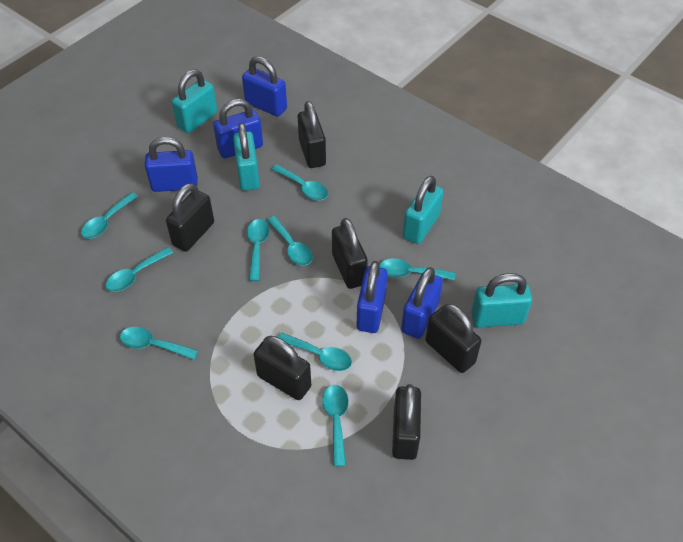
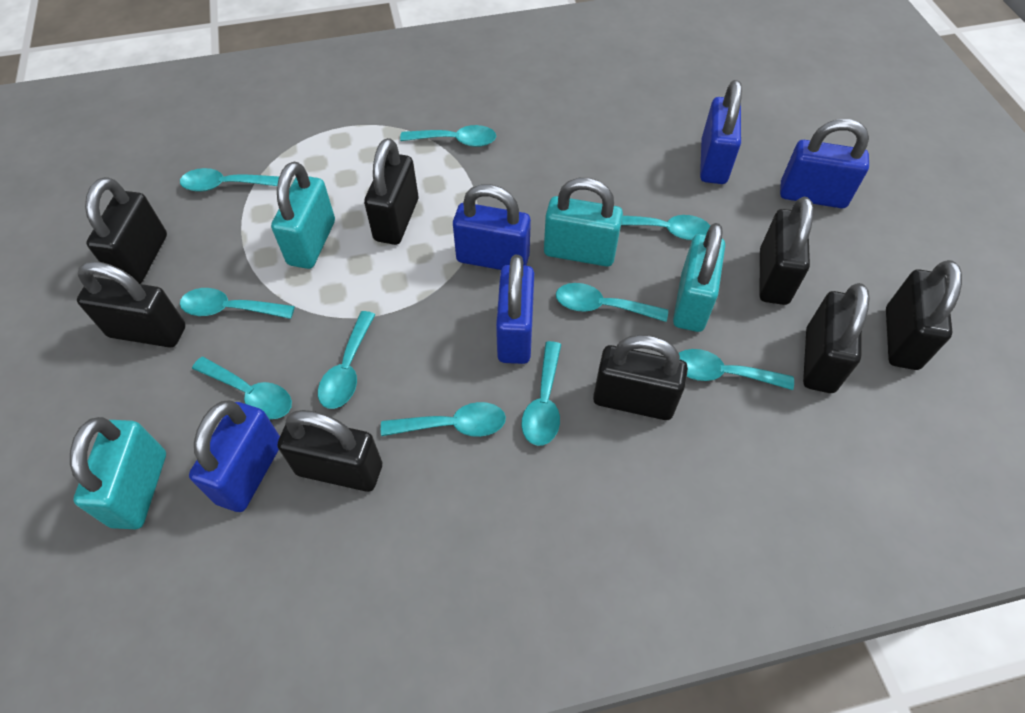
black padlock: [166,183,214,252] [254,336,311,400] [298,101,326,168] [332,218,368,289] [392,384,421,460] [426,304,481,373] = 6 -> [77,261,186,348] [85,177,167,284] [278,410,382,492] [364,138,418,245] [593,335,688,420] [759,196,813,305] [803,283,869,393] [886,260,962,370] = 8
turquoise spoon: [81,192,138,239] [106,247,173,292] [120,327,198,360] [247,219,269,281] [267,216,313,266] [272,164,328,200] [278,332,352,371] [322,385,348,467] [380,259,455,281] = 9 -> [180,168,279,192] [180,288,295,319] [192,357,292,419] [318,311,375,409] [381,402,506,437] [400,125,496,147] [521,341,561,446] [556,283,668,322] [621,215,710,240] [679,349,794,390] = 10

